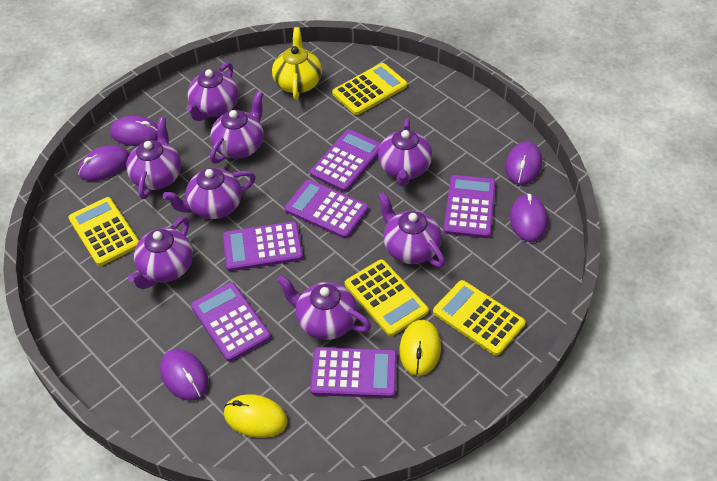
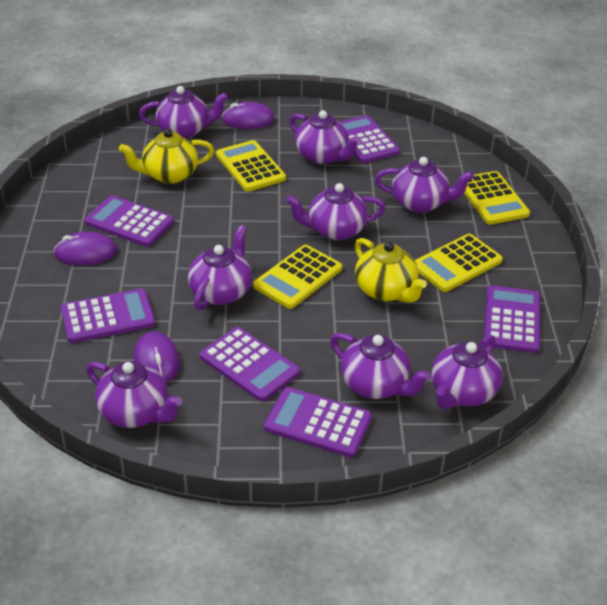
purple mouse: [78,145,130,181] [110,116,158,146] [160,349,209,401] [505,142,542,185] [510,194,548,242] = 5 -> [54,232,117,265] [133,331,180,383] [222,102,275,129] = 3
yellow mouse: [224,394,288,438] [399,320,441,376] = 2 -> none = 0
yellow teapot: [272,27,322,100] = 1 -> [119,129,214,184] [355,238,427,303] = 2

